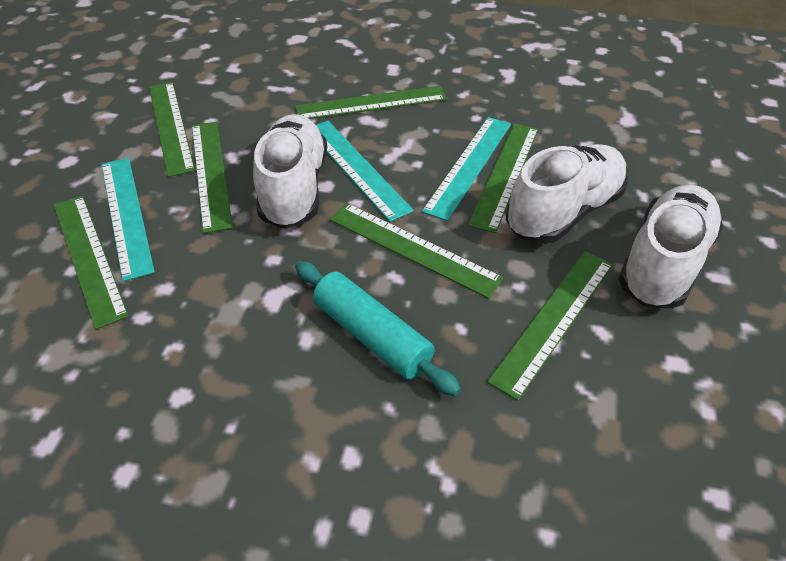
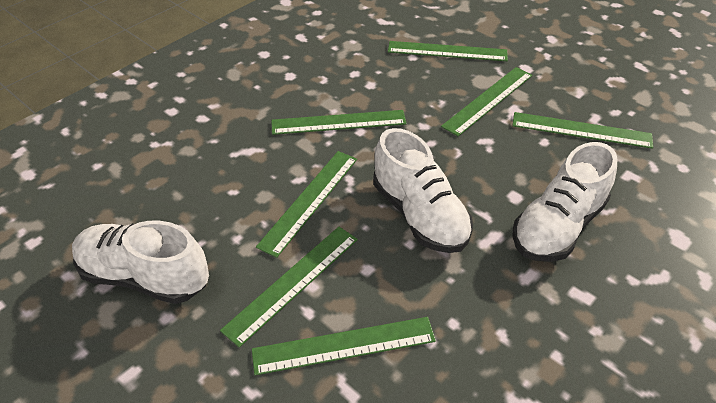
turquoise rolling pin: [295,261,461,396] = 1 -> none = 0
turquoise ruler: [102,158,155,282] [316,121,414,222] [422,117,511,221] = 3 -> none = 0

